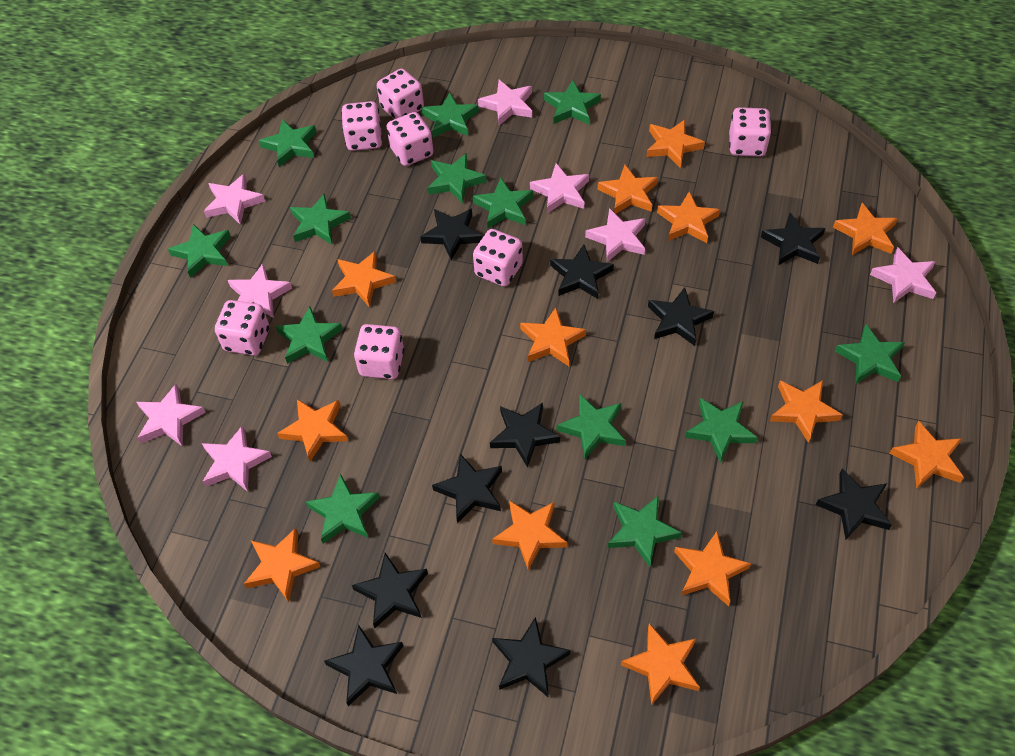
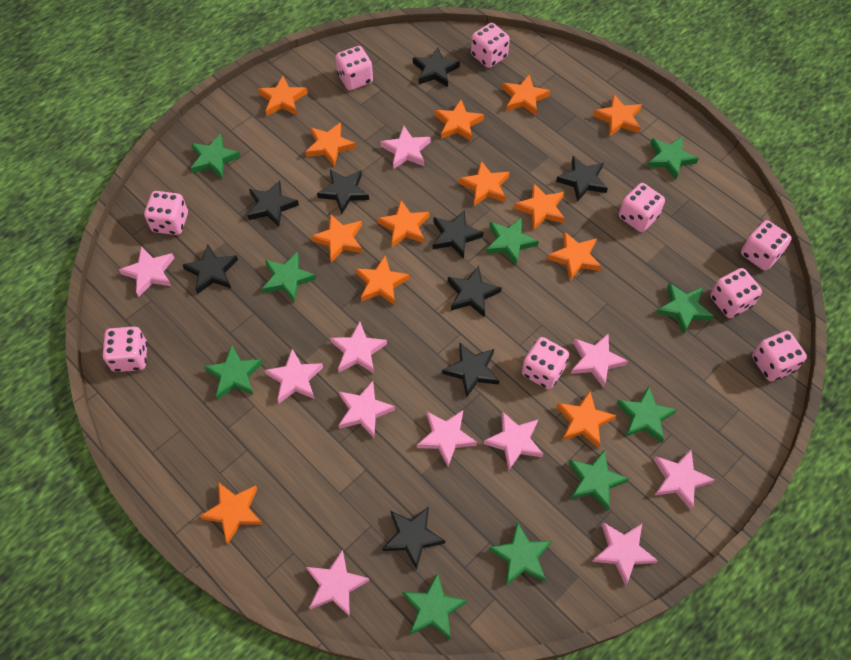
black star: [324,624,403,706] [352,553,428,628] [420,208,483,260] [432,454,502,523] [490,403,560,468] [492,617,570,697] [550,245,614,299] [648,287,714,346] [761,213,825,265] [816,469,892,540] = 10 -> [183,244,238,294] [247,180,299,227] [317,169,369,214] [382,506,445,570] [413,48,460,87] [432,210,484,259] [442,343,499,398] [448,266,502,317] [556,156,608,202] = 9
green star: [168,224,231,278] [259,119,316,167] [276,306,343,364] [290,194,351,245] [306,474,380,544] [421,92,479,138] [428,153,487,204] [472,177,533,228] [544,80,601,124] [557,394,626,459] [608,495,682,567] [685,398,758,462] [835,324,905,384] = 13 -> [191,134,241,178] [204,345,263,399] [262,252,316,303] [402,572,467,640] [486,217,539,265] [489,522,552,585] [568,449,629,511] [616,386,677,443] [647,136,699,180] [656,283,714,335] = 10
pink dice: [215,300,269,356] [341,101,382,151] [354,324,404,379] [377,68,424,119] [386,112,433,166] [473,229,523,287] [729,107,771,157] = 7 -> [103,327,148,372] [144,191,188,235] [336,46,373,90] [471,23,510,68] [522,337,569,389] [619,183,665,232] [710,268,762,318] [741,220,792,270] [752,331,807,381] = 9
pink star: [136,384,206,446] [202,425,272,492] [204,173,265,225] [228,264,292,318] [478,80,532,125] [530,163,589,213] [585,208,646,262] [870,247,936,303] = 8 -> [119,246,174,297] [265,349,323,403] [306,550,370,617] [330,322,387,373] [339,381,395,438] [381,126,431,169] [417,410,477,467] [484,411,543,471] [571,333,628,388] [592,522,658,586] [654,450,715,510] = 11

